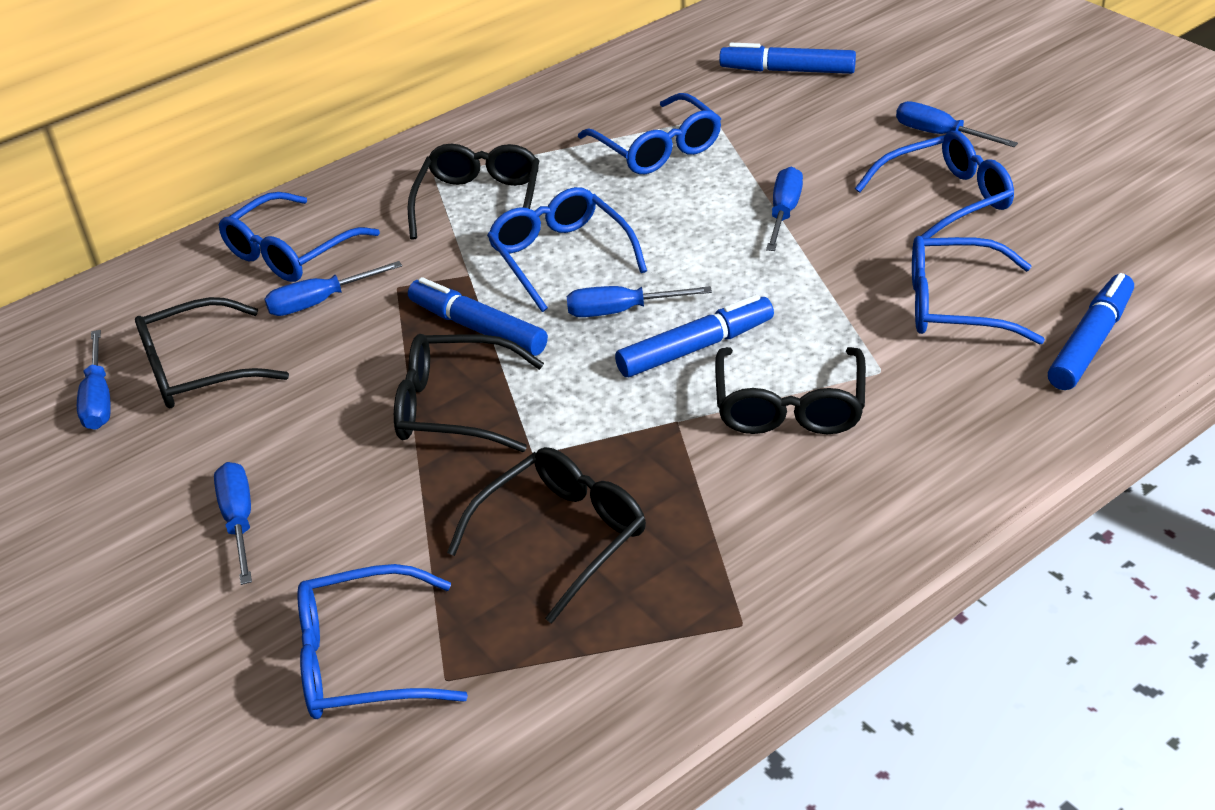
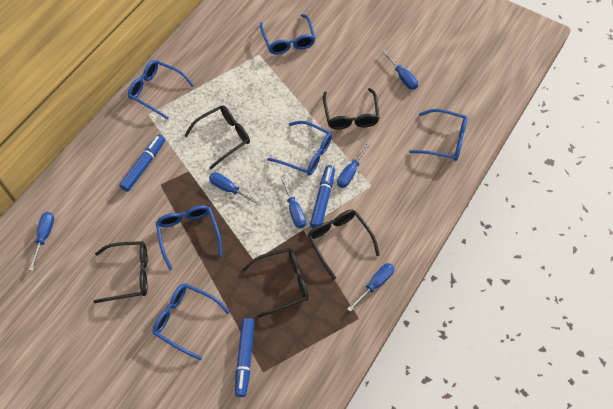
blue marker: [408,277,548,356] [615,295,774,377] [719,43,856,74] [1048,273,1134,390] = 4 -> [119,134,165,192] [235,318,255,397] [310,165,335,228] = 3

